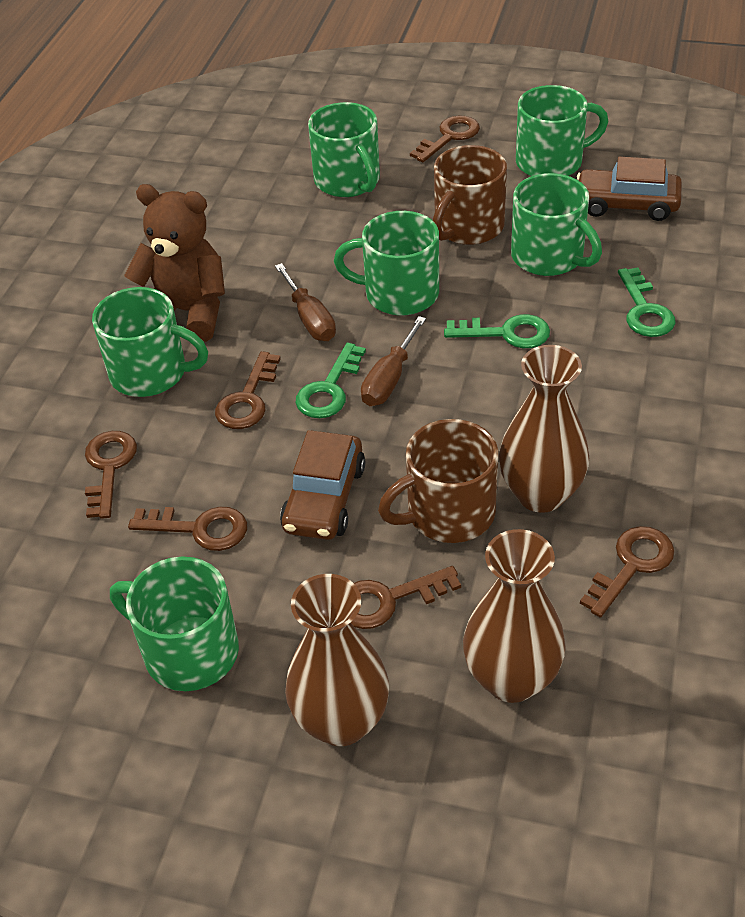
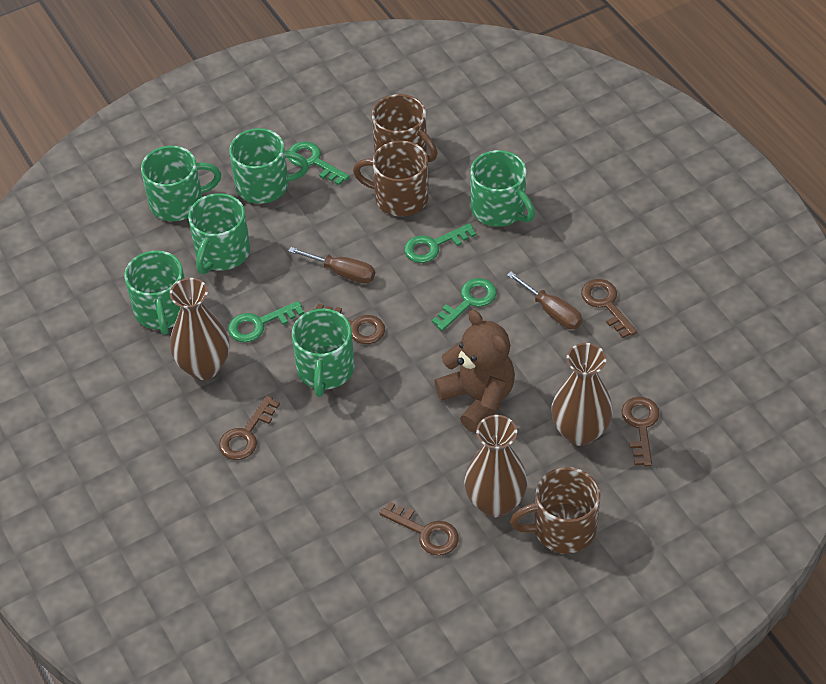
brown car: [280,430,365,540] [577,157,682,221] = 2 -> none = 0
brown key: [85,431,137,519] [128,507,247,551] [215,351,281,429] [350,566,461,629] [410,116,480,163] [580,526,675,618] = 6 -> [219,395,280,460] [313,303,385,344] [379,501,459,556] [581,279,637,338] [621,397,660,467] = 5
brown mug: [378,419,498,543] [433,145,507,245] = 2 -> [353,140,429,216] [372,94,437,162] [510,467,600,554] = 3
green key: [296,343,366,418] [444,314,550,348] [618,267,676,337] = 3 -> [228,301,304,342] [288,141,349,185] [404,223,476,263] [432,278,497,331] = 4

